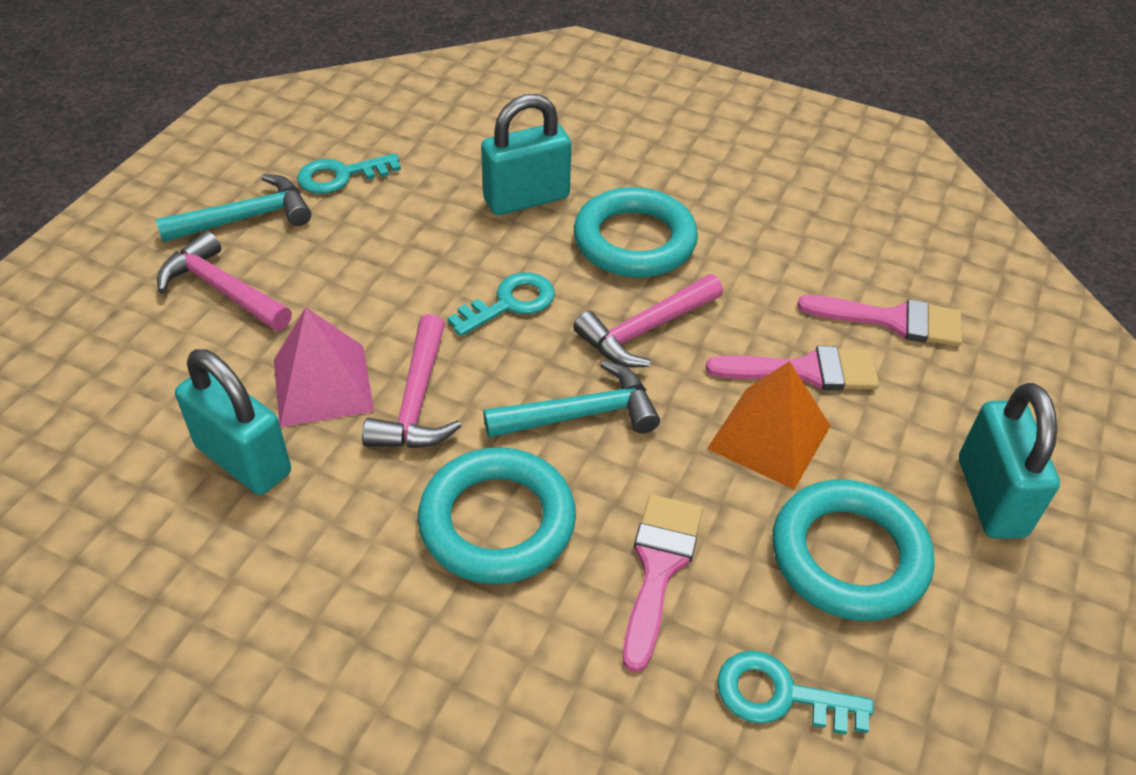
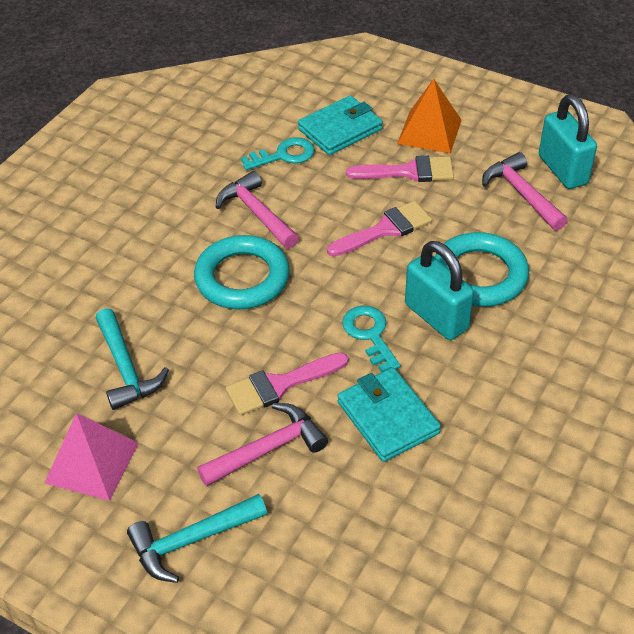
turquoise key: [297,153,401,194] [447,272,555,336] [717,651,873,734] = 3 -> [241,137,315,170] [342,306,401,372] = 2
turquoise padlock: [175,349,291,495] [481,94,572,215] [959,383,1060,539] = 3 -> [405,241,474,340] [539,95,597,189] = 2
turquoise ring: [418,447,576,584] [574,187,698,277] [772,479,934,621] = 3 -> [194,235,290,309] [435,232,529,307] = 2
turquoise wallet: none = 0 -> [298,95,383,155] [338,367,441,462] = 2

